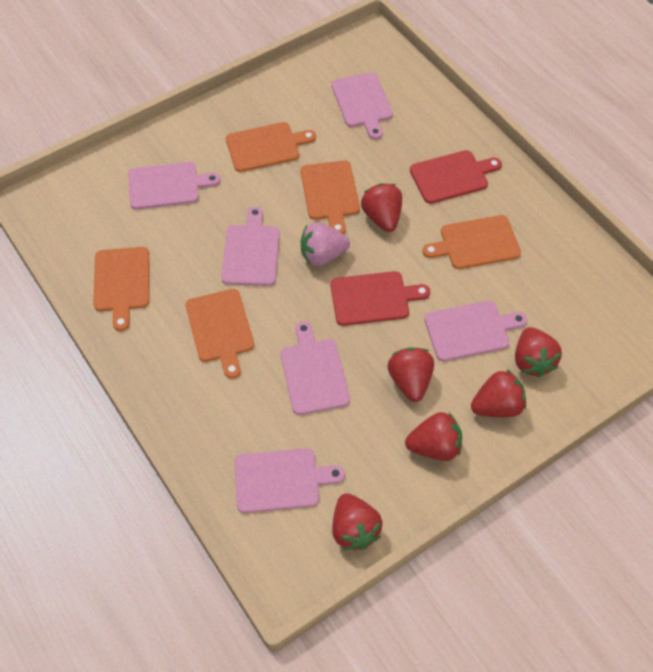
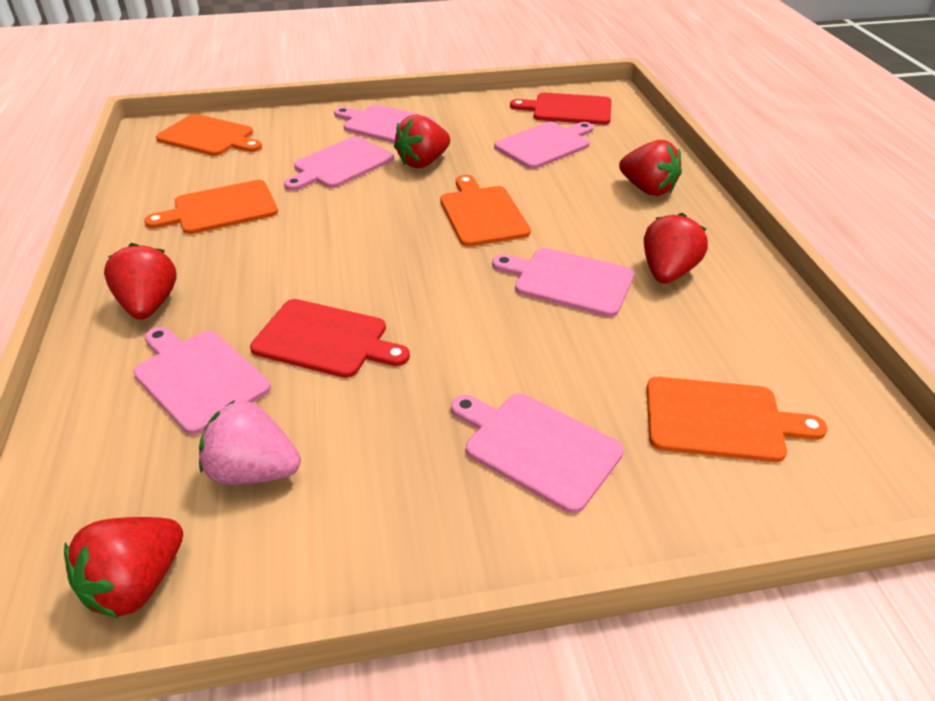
orange cutting board: [93,247,149,331] [185,289,254,379] [226,122,316,172] [301,160,360,234] [423,215,521,269] = 5 -> [144,180,278,234] [156,114,262,156] [440,175,531,247] [647,377,827,462] = 4
red strawberry: [332,493,382,550] [361,183,402,232] [387,347,434,402] [405,412,462,461] [471,370,526,417] [515,327,562,378] = 6 -> [64,517,183,618] [104,243,177,320] [394,115,450,168] [619,140,682,196] [644,213,708,284] = 5

